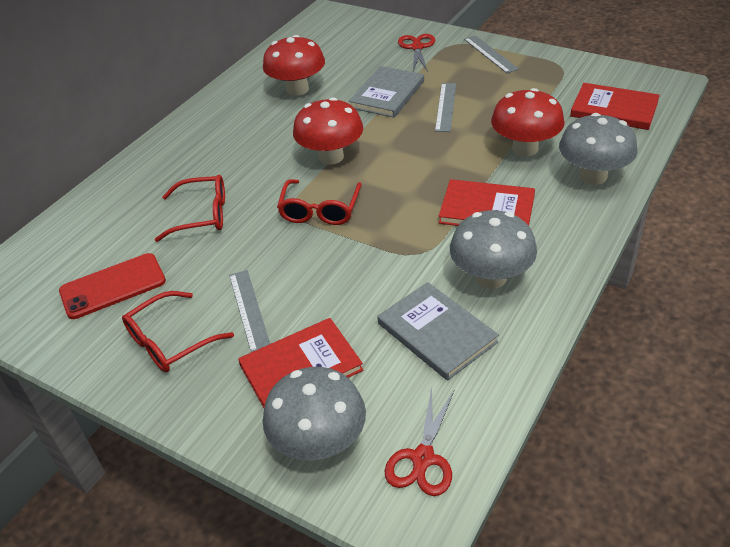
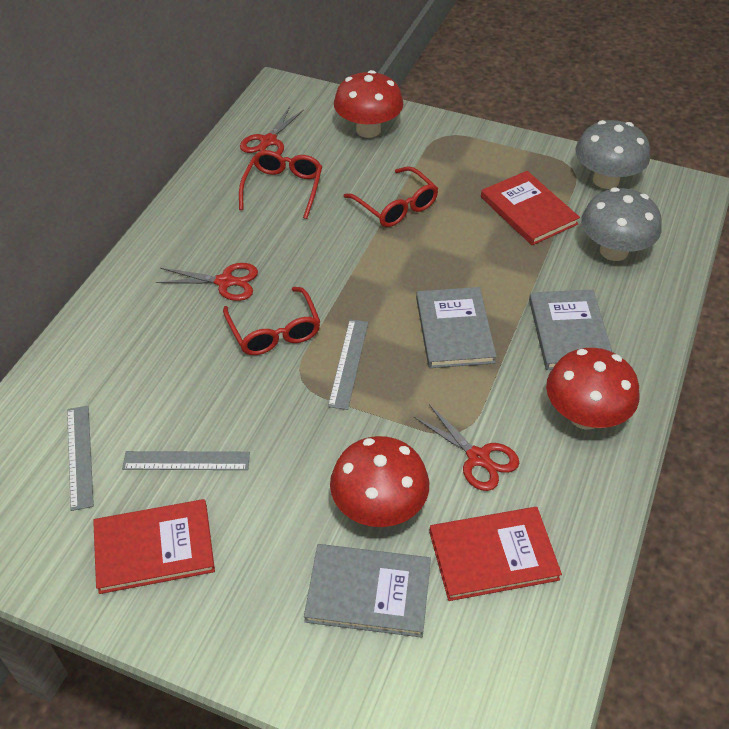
grey book: [349,66,424,118] [377,282,499,381] = 2 -> [304,544,431,638] [416,287,497,368] [529,290,612,370] = 3
grey mushroom: [263,367,366,461] [450,210,537,289] [559,113,638,185] = 3 -> [576,120,650,189] [581,187,662,261] = 2
red phone: [59,253,166,319] = 1 -> none = 0
red scissors: [385,388,454,496] [398,34,435,72] = 2 -> [156,263,258,301] [240,106,304,155] [414,404,519,491] = 3

